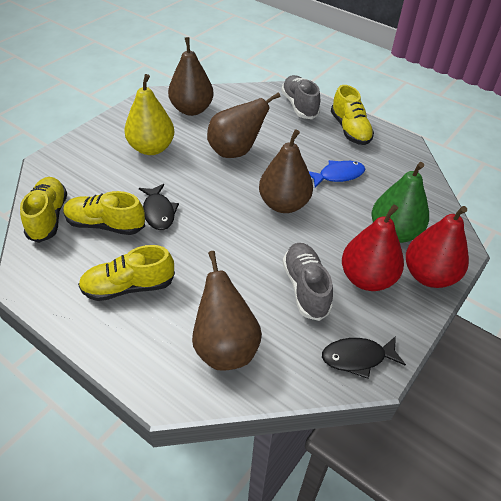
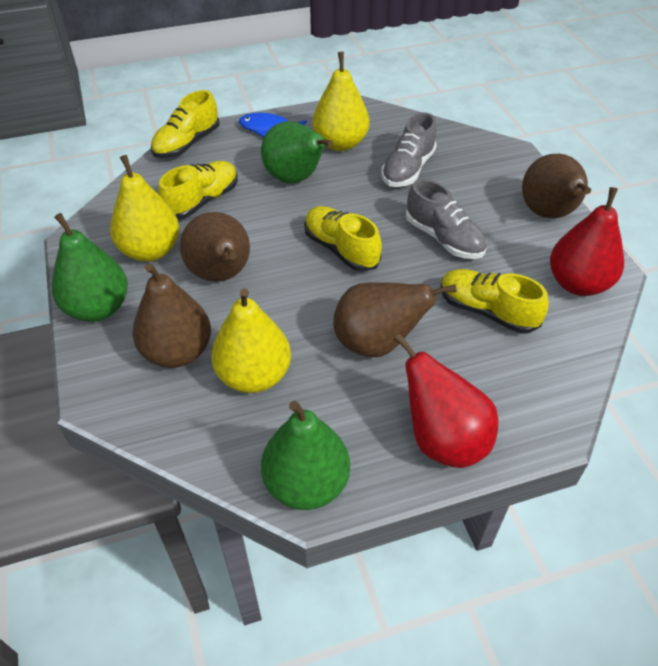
black fish: [139,184,179,230] [322,336,406,379] = 2 -> none = 0
green pear: [371,162,429,243] = 1 -> [52,213,128,322] [261,121,333,184] [261,401,350,510] = 3
yellow pear: [124,74,174,155] = 1 -> [110,155,179,262] [211,288,291,393] [313,52,370,151] = 3

